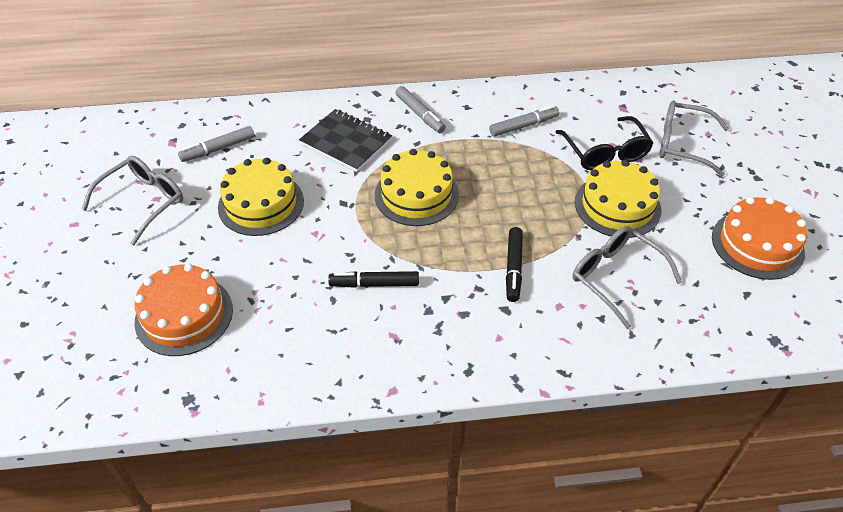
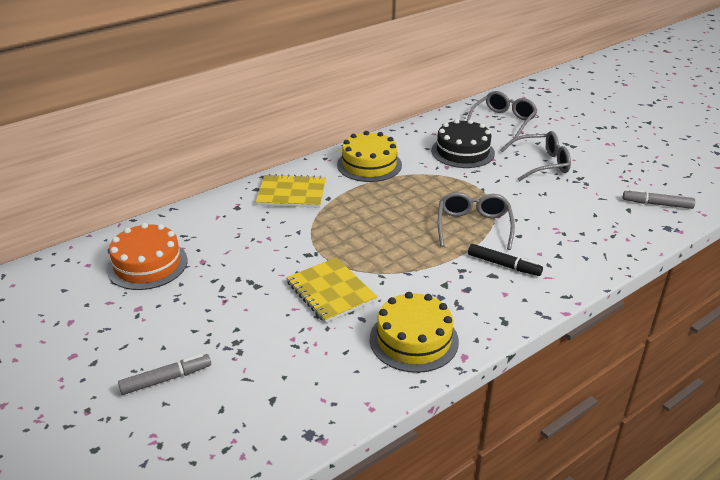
black cake: none = 0 -> [431,119,495,168] = 1
black glasses: [556,116,653,170] = 1 -> none = 0
black marker: [328,271,419,288] [506,227,523,302] = 2 -> [468,244,543,276] = 1
black notebook: [299,109,392,172] = 1 -> none = 0
grey marker: [178,126,255,162] [396,86,446,133] [489,105,559,137] = 3 -> [118,354,211,395] [623,189,695,209] = 2
orange cake: [135,263,233,356] [712,197,807,280] = 2 -> [107,223,188,290] = 1
yellow cake: [218,158,304,236] [375,149,459,226] [575,160,662,238] = 3 -> [337,131,402,182] [370,292,459,373] = 2
yellow notebook: none = 0 -> [256,174,326,208] [286,257,377,323] = 2

